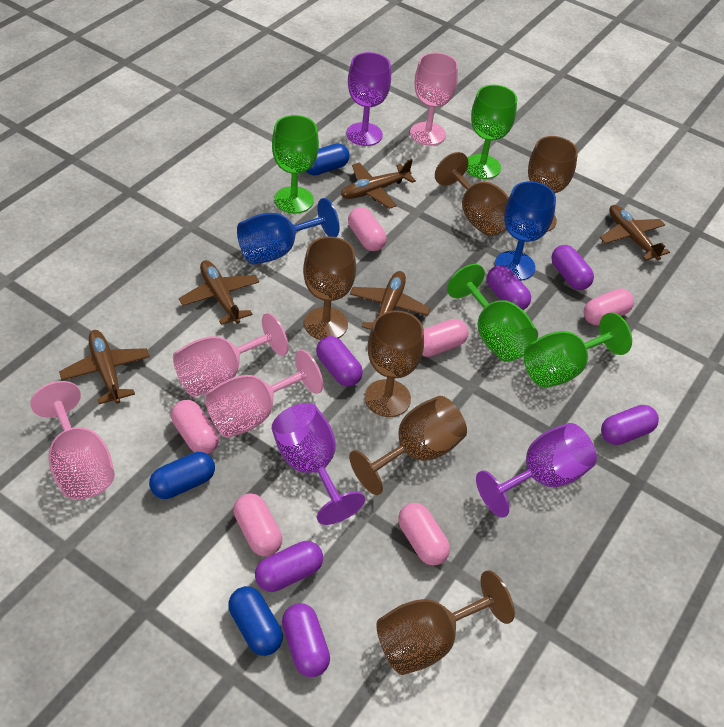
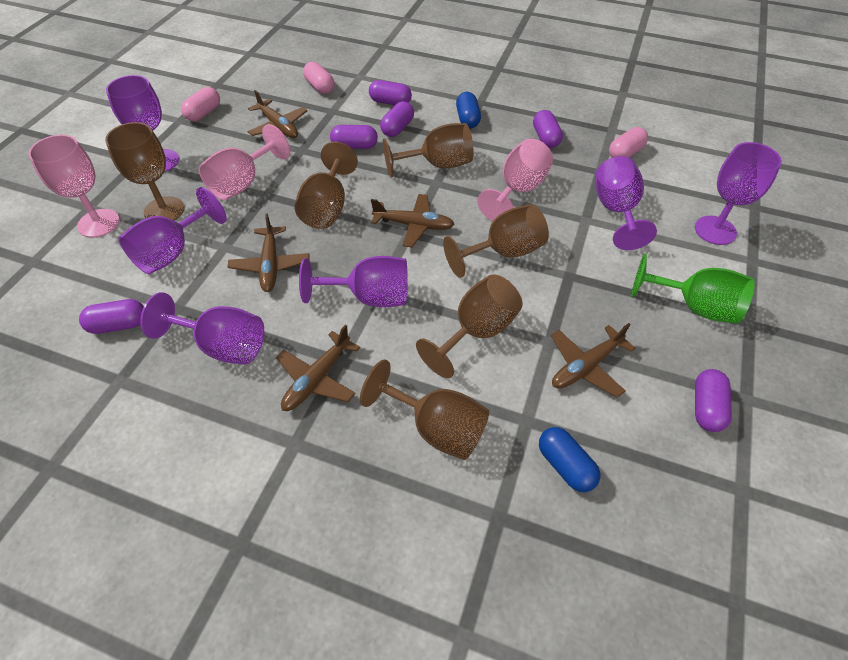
blue capsule: [149,452,215,499] [228,586,283,656] [306,143,350,175] = 3 -> [456,92,481,128] [539,427,601,492] = 2
blue goblet: [237,198,340,264] [495,181,556,281] = 2 -> none = 0
green goblet: [272,115,319,214] [447,264,538,362] [466,85,517,179] [524,312,632,388] = 4 -> [631,254,755,324] = 1
pink capsule: [171,400,219,454] [234,493,282,557] [348,207,386,251] [398,503,450,566] [422,319,469,357] [584,289,634,325] = 6 -> [181,87,220,121] [303,62,334,94] [609,127,648,158] = 3
pink goblet: [30,381,115,500] [173,313,288,397] [205,350,323,438] [410,52,458,146] = 4 -> [28,135,120,238] [199,124,290,200] [477,139,553,221] = 3
purple goblet: [272,403,365,525] [346,52,391,146] [476,423,597,518] = 3 -> [106,75,179,172] [118,187,227,274] [140,292,264,365] [299,256,408,307] [595,156,657,250] [695,142,782,245] = 6

